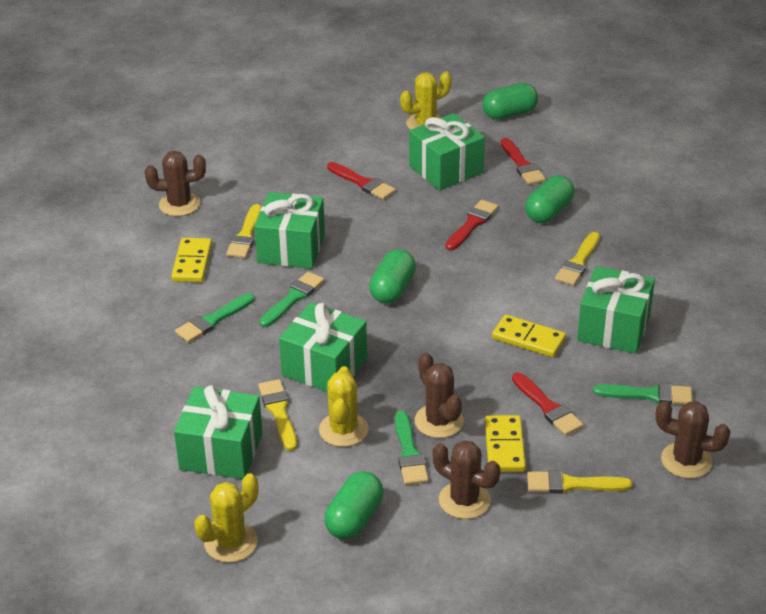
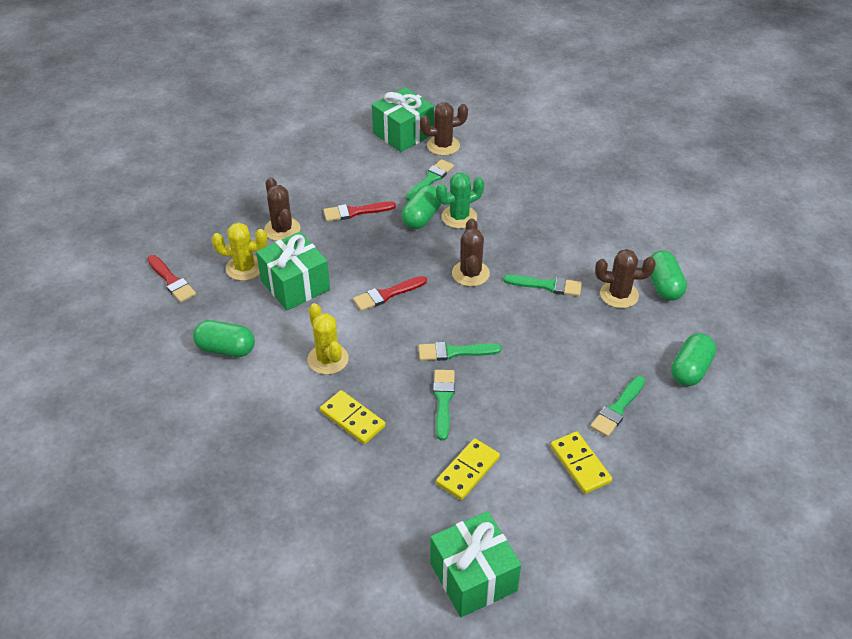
green brush: [175,293,254,343] [259,271,325,327] [395,410,429,485] [593,383,693,405] = 4 -> [406,159,454,201] [418,342,501,361] [433,370,455,441] [503,275,582,296] [590,376,645,437] = 5
green cactus: none = 0 -> [436,173,484,229] = 1
green gift: [174,385,263,479] [254,192,325,269] [279,302,367,392] [409,113,485,190] [577,266,655,354] = 5 -> [256,232,330,311] [372,87,434,152] [430,511,521,617] = 3
red brush: [327,162,396,200] [445,200,498,250] [501,138,546,185] [512,372,584,436] = 4 -> [147,255,196,303] [323,201,396,222] [353,276,427,311] = 3
yellow brush: [226,204,262,258] [258,379,297,451] [527,470,633,494] [555,232,600,286] = 4 -> none = 0
yellow cactus: [194,473,258,563] [319,366,368,447] [400,71,452,130] = 3 -> [212,223,267,281] [308,303,349,375] = 2

